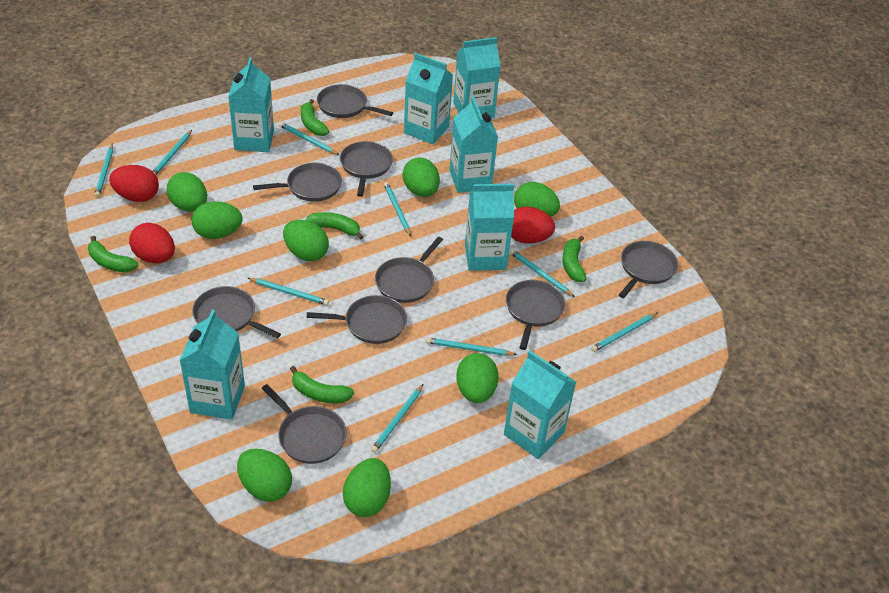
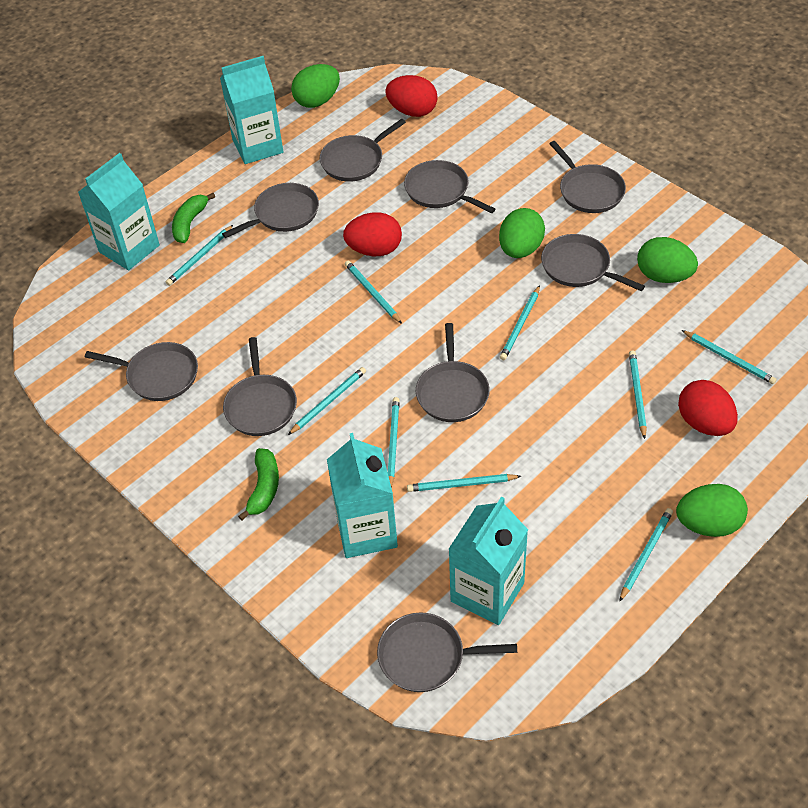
green banana: [88,236,138,272] [290,366,354,403] [301,99,329,136] [306,212,363,240] [562,236,586,282] = 5 -> [172,193,215,243] [238,448,279,521] = 2
green egg: [167,172,207,212] [192,201,242,239] [237,449,292,502] [283,220,329,261] [343,458,391,517] [403,158,440,197] [456,353,499,403] [514,182,560,217] = 8 -> [291,64,340,108] [499,208,545,258] [637,237,698,283] [676,484,748,537] = 4
turquoise carton: [179,310,245,420] [228,57,274,152] [404,53,453,144] [450,97,498,193] [453,37,501,118] [465,184,514,271] [504,351,576,459] = 7 -> [78,153,160,270] [220,56,283,164] [327,433,398,558] [448,497,528,625] = 4

